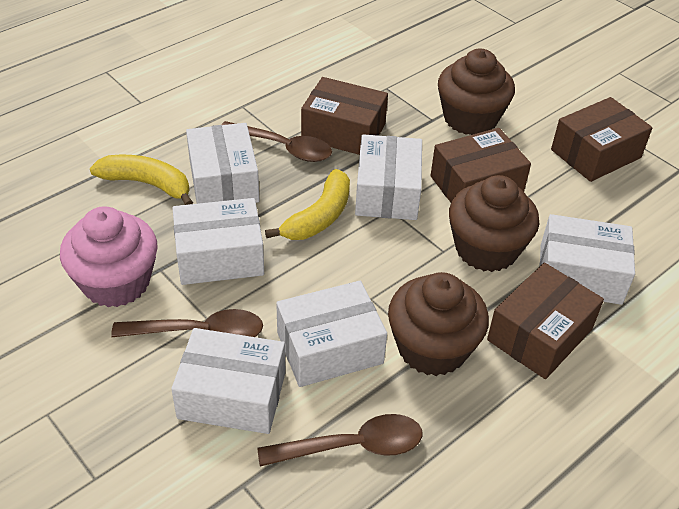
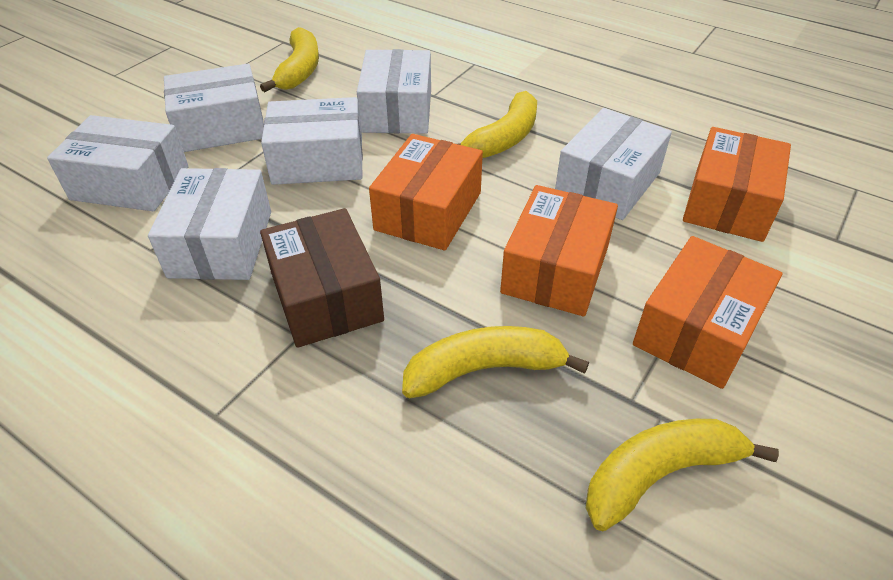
brown box: [301,77,388,155] [430,128,531,202] [487,263,604,379] [551,97,652,182] = 4 -> [260,208,384,348] = 1
brown cupcake: [388,272,489,376] [438,49,515,135] [449,175,539,272] = 3 -> none = 0
brown spoon: [111,309,263,337] [221,121,332,162] [257,414,423,466] = 3 -> none = 0
orange box: none = 0 -> [369,134,483,250] [500,185,618,316] [633,236,782,389] [683,127,791,242] = 4
pink cupcake: [60,206,158,307] = 1 -> none = 0
yellow banana: [90,155,193,205] [265,169,350,240] = 2 -> [260,27,319,92] [402,326,589,398] [458,91,537,158] [586,419,779,531] = 4

